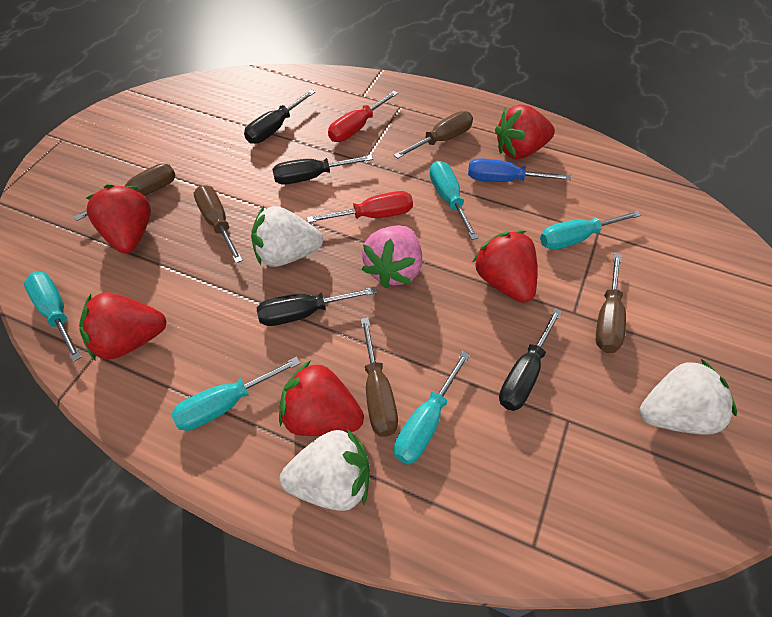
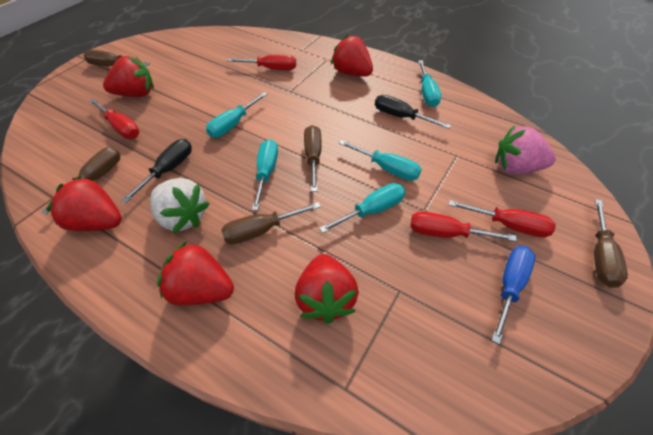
black screwdriver: [244,90,315,144] [257,287,377,326] [272,155,373,185] [499,308,562,411] = 4 -> [121,139,192,203] [375,95,451,129] = 2
red screwdriver: [307,191,413,223] [328,91,398,142] = 2 -> [89,99,140,139] [227,55,296,70] [410,212,517,242] [449,200,556,237] = 4
white strawberry: [251,206,323,267] [280,429,370,511] [640,359,737,435] = 3 -> [150,178,210,233] = 1

